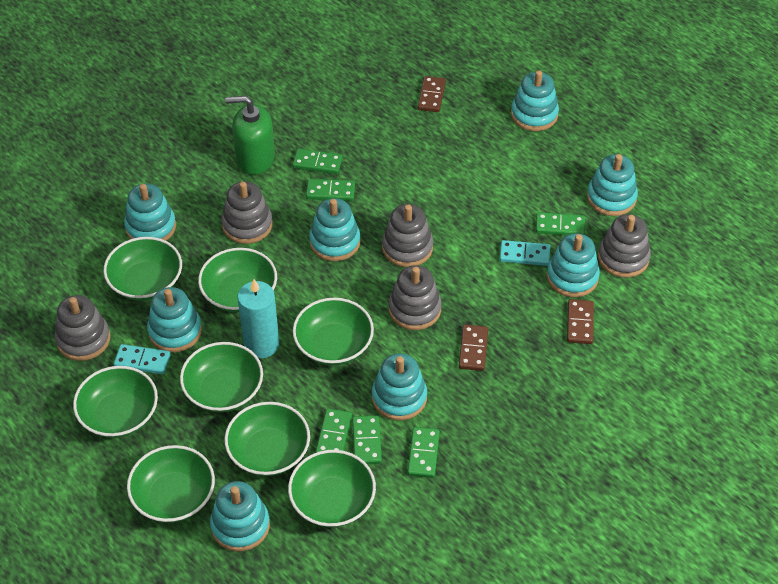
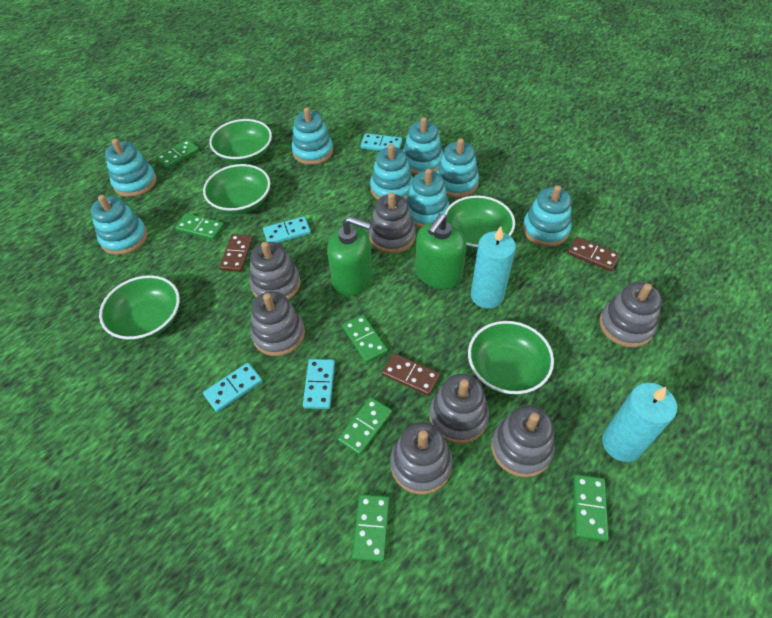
green bowl: [73,366,158,438] [103,237,182,301] [127,445,215,523] [180,342,263,412] [198,248,277,312] [225,402,310,476] [288,450,376,527] [293,298,374,365] = 8 -> [99,275,180,341] [203,164,270,215] [209,119,272,164] [445,195,515,251] [468,321,554,395] = 5
green soap dispenser: [225,96,275,175] = 1 -> [327,216,372,296] [415,213,467,289] = 2
grey stacking toy: [55,295,110,361] [221,181,273,244] [382,204,433,267] [389,265,442,330] [598,214,651,278] = 5 -> [250,242,301,300] [250,291,305,356] [369,192,416,254] [390,422,453,495] [430,374,489,444] [491,405,555,477] [599,282,662,347] = 7
turquoise candle: [237,279,279,358] = 1 -> [471,226,516,309] [602,383,677,462] = 2
turquoise domino: [114,344,171,374] [500,240,550,266] = 2 -> [203,363,262,412] [263,216,311,243] [303,359,335,409] [361,133,402,151] = 4

